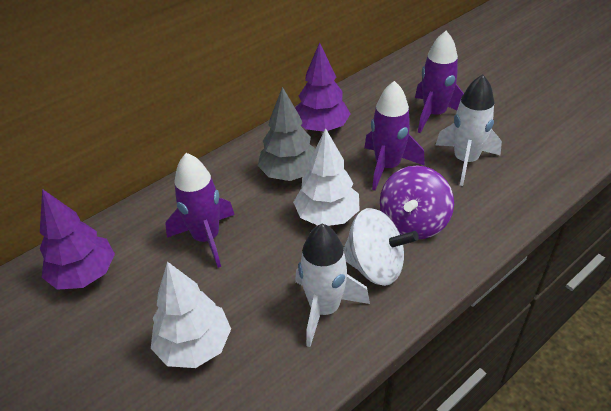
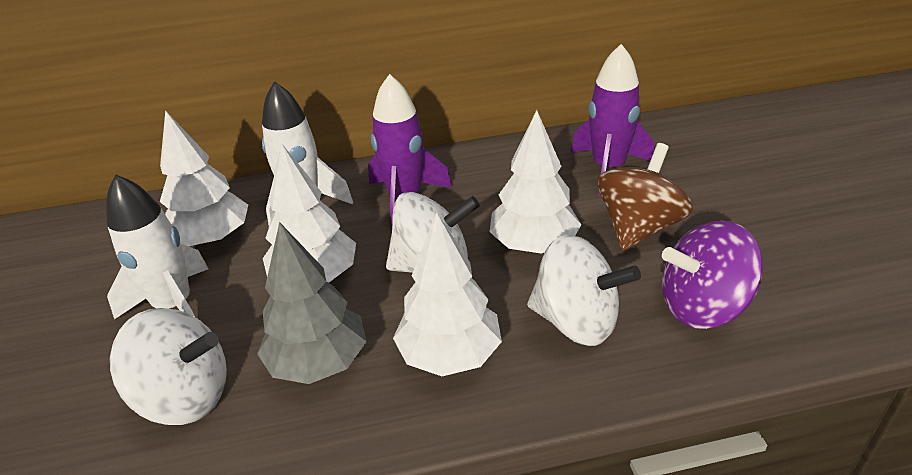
brown spinning top: none = 0 -> [597,143,693,251] = 1
purple rocket: [165,153,235,268] [364,81,425,191] [415,31,464,133] = 3 -> [368,74,452,223] [571,44,654,196] = 2
purple tree: [40,189,115,290] [295,42,350,132] = 2 -> none = 0
white spinning top: [344,208,419,286] = 1 -> [110,308,227,425] [386,192,480,273] [527,235,641,346] = 3
white tree: [151,262,231,368] [293,128,360,226] = 2 -> [160,110,248,246] [263,143,356,283] [393,213,502,376] [490,110,581,254] = 4

